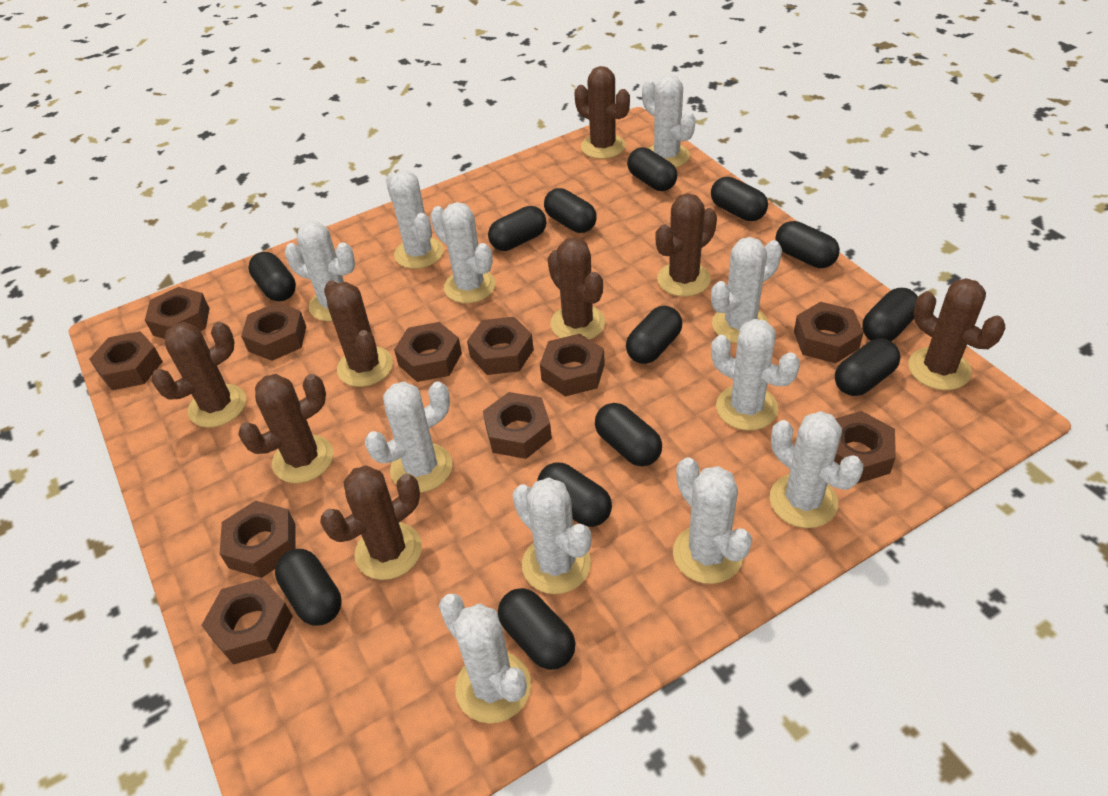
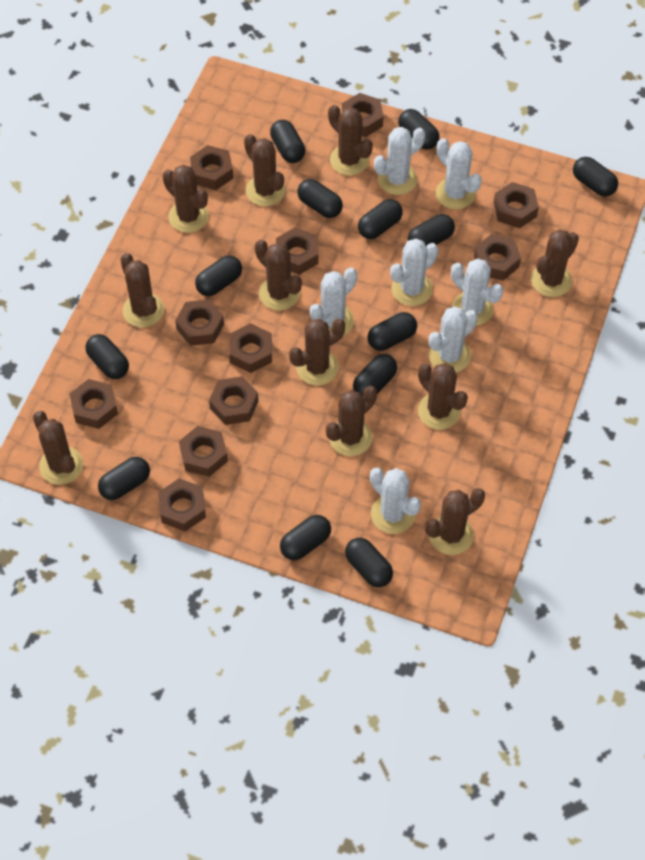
brown cactus: [151,322,246,428] [238,374,334,483] [320,465,422,580] [324,280,393,387] [548,237,605,340] [574,66,630,159] [655,193,717,297] [909,278,1005,390] = 8 -> [33,411,83,485] [120,253,164,327] [162,165,209,233] [244,134,285,206] [255,240,302,310] [289,319,345,386] [326,386,377,456] [328,105,373,176] [418,363,468,430] [425,488,485,555] [531,229,579,297] = 11
white cactus: [285,221,355,321] [365,381,453,493] [386,171,444,269] [430,202,496,303] [439,594,531,723] [512,478,591,594] [642,75,696,168] [673,457,752,584] [711,237,782,343] [711,319,800,430] [770,411,863,528] = 11 -> [310,267,357,336] [370,468,421,534] [374,127,425,195] [390,239,438,306] [429,306,478,373] [436,138,482,209] [451,259,503,326] = 7

